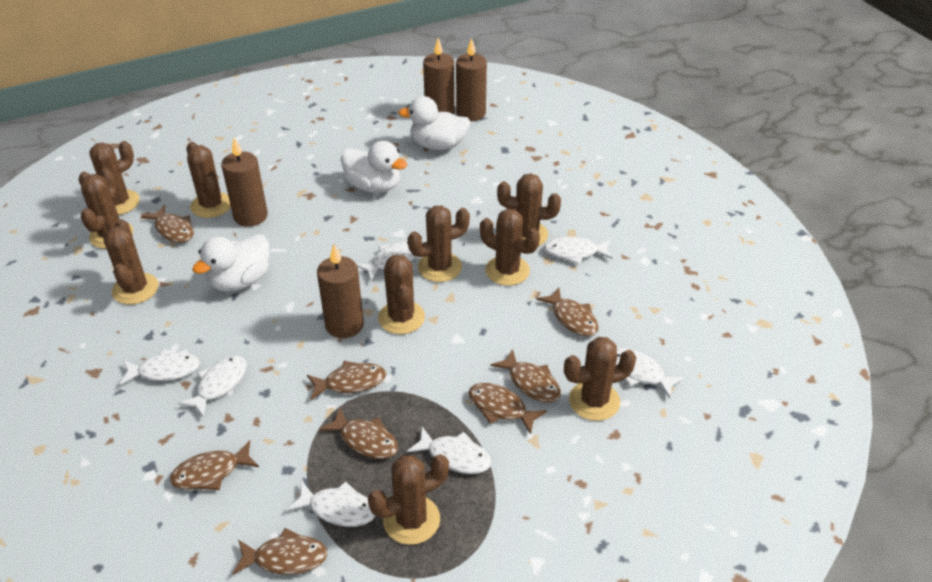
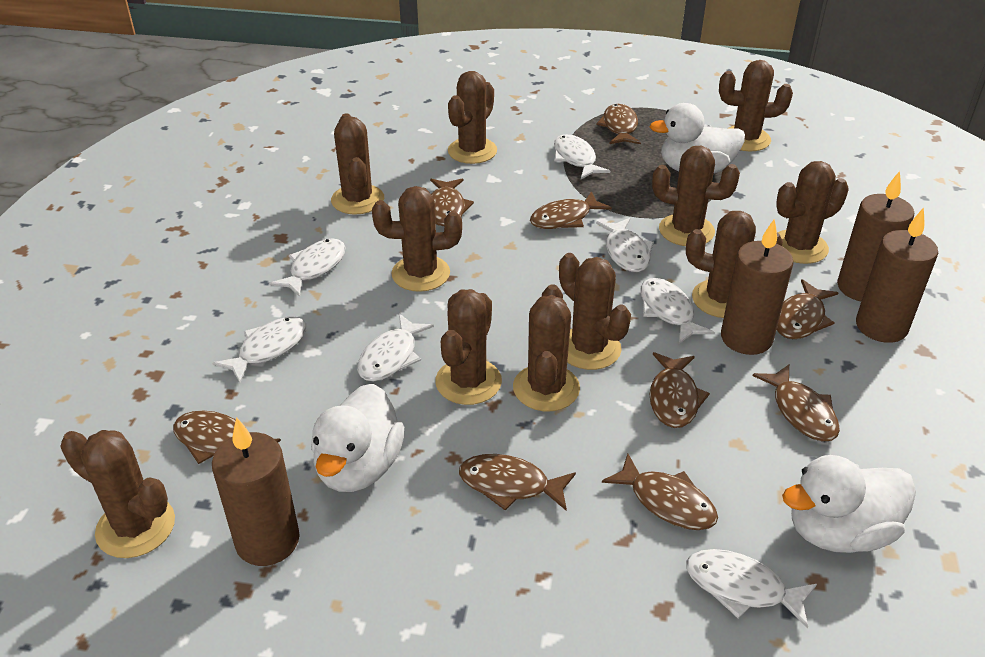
brown cactus: [79,141,140,215] [81,168,133,249] [103,219,159,305] [186,142,231,218] [368,454,449,545] [378,255,425,334] [408,205,470,282] [480,209,540,286] [497,173,561,246] [564,337,636,421] = 10 -> [60,430,175,558] [331,113,384,215] [372,186,462,292] [435,289,502,405] [448,71,497,164] [513,284,580,411] [559,253,631,370] [652,146,740,246] [686,211,783,318] [719,60,793,151] [776,161,849,264] = 11
brown fish: [142,205,194,243] [170,440,259,490] [232,528,328,575] [307,361,386,400] [319,408,398,459] [468,383,547,434] [491,349,561,403] [536,287,599,336] = 8 -> [173,410,281,464] [430,178,474,226] [459,454,576,511] [530,191,612,229] [596,104,641,144] [602,453,718,530] [650,352,710,428] [752,364,840,442] [777,279,838,339] = 9

